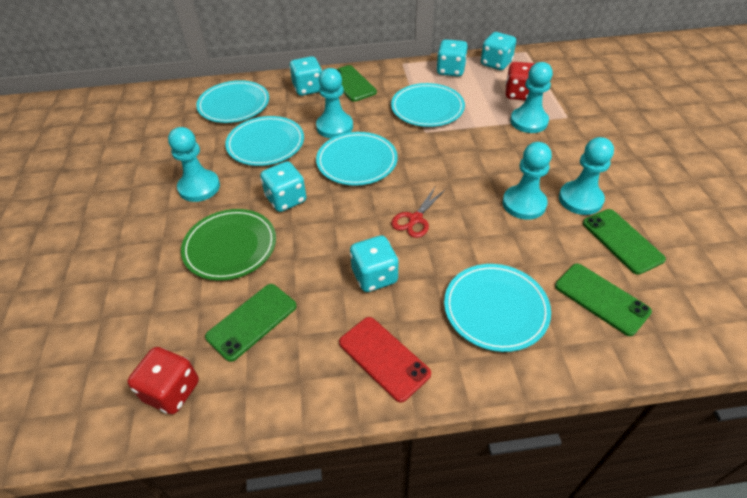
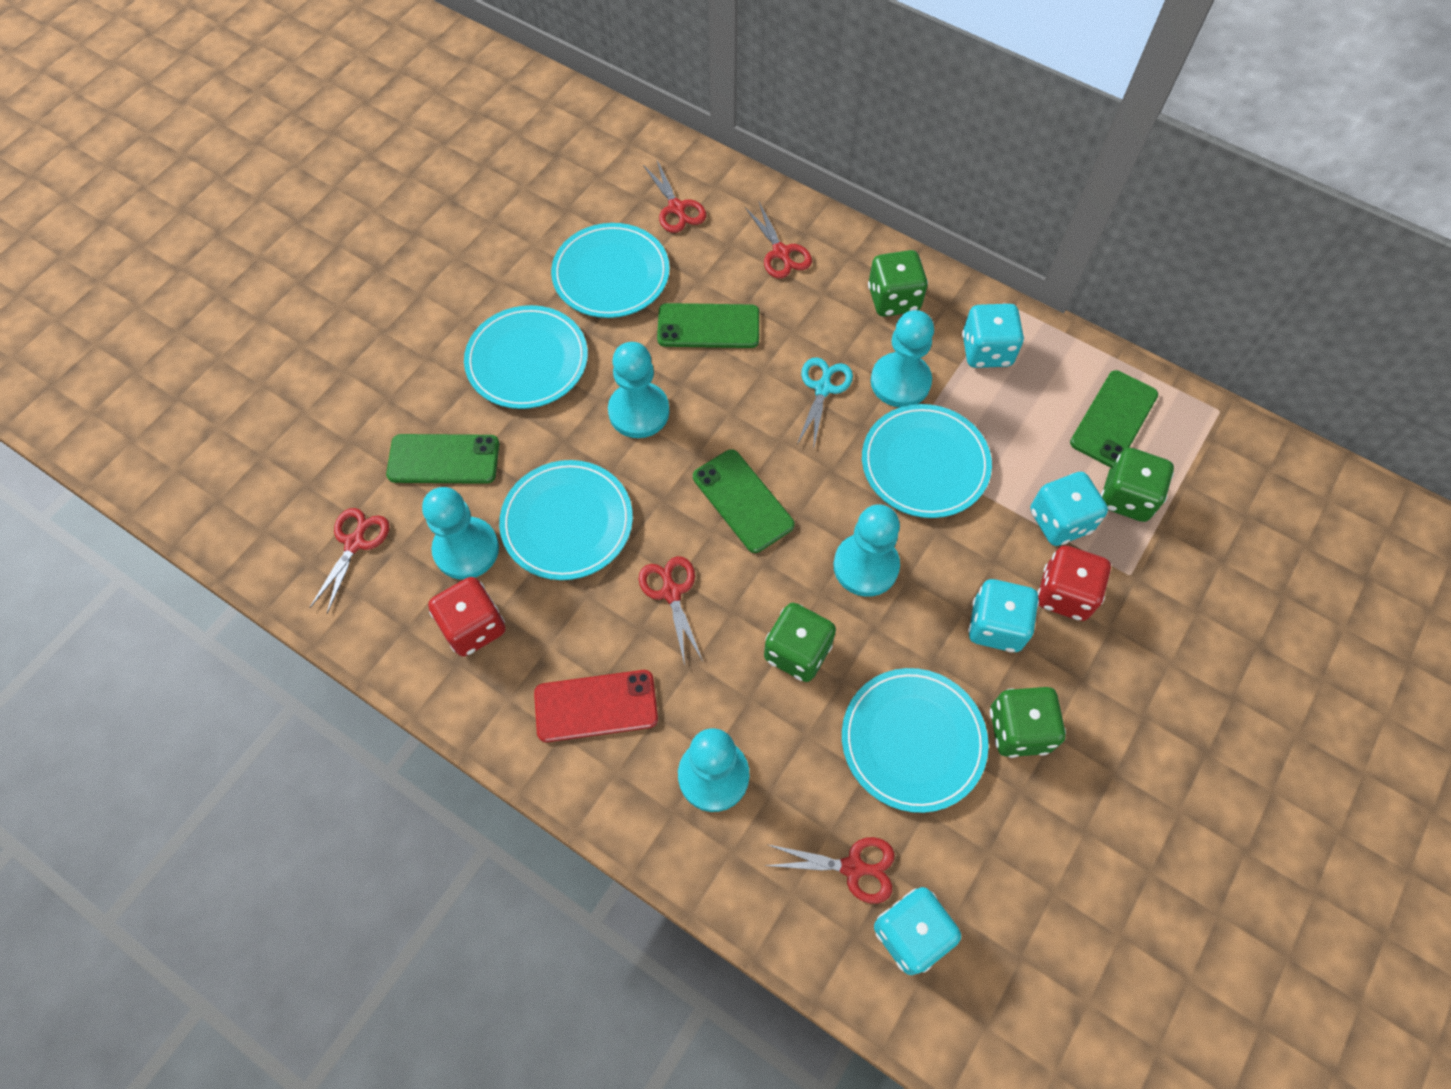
green dice: none = 0 -> [764,603,836,682] [868,250,928,317] [990,687,1066,758] [1101,448,1174,522] = 4
green plate: [181,209,276,281] = 1 -> none = 0
red scissors: [391,187,446,238] = 1 -> [310,508,389,613] [639,556,703,665] [643,160,706,233] [745,202,812,278] [764,837,895,904] = 5
turquoise dice: [260,161,306,212] [289,56,322,96] [350,235,399,292] [436,39,468,77] [481,32,516,70] = 5 -> [874,887,961,975] [962,304,1024,368] [968,579,1039,652] [1030,472,1108,546] = 4
turquoise scissors: none = 0 -> [797,357,853,450] = 1

